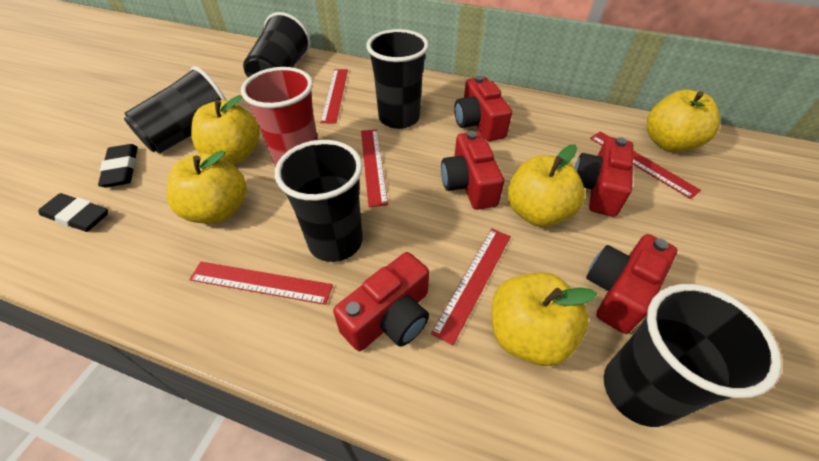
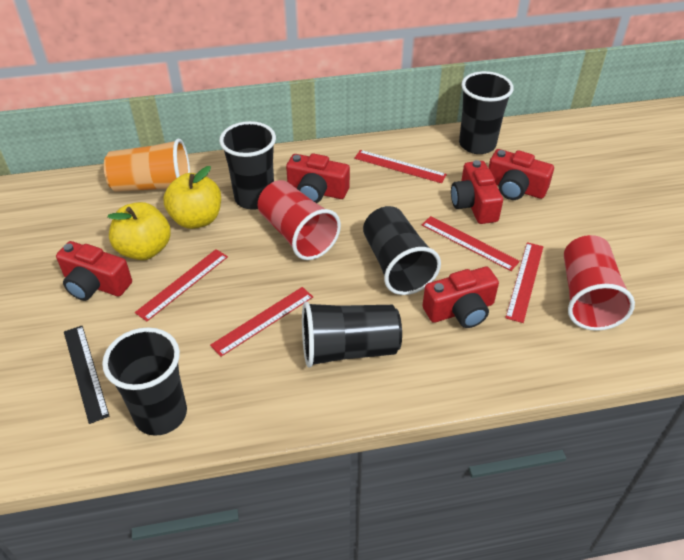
black eraser: [38,193,108,232] [98,144,138,188] = 2 -> none = 0
black ruler: none = 0 -> [64,326,109,424] = 1
orange cup: none = 0 -> [104,139,190,192] = 1
red cup: [241,67,318,167] = 1 -> [258,180,341,260] [564,235,635,331] = 2
yellow apple: [166,150,247,224] [191,95,260,164] [492,272,597,366] [507,144,585,227] [647,89,720,152] = 5 -> [107,202,171,260] [163,166,221,229] = 2

